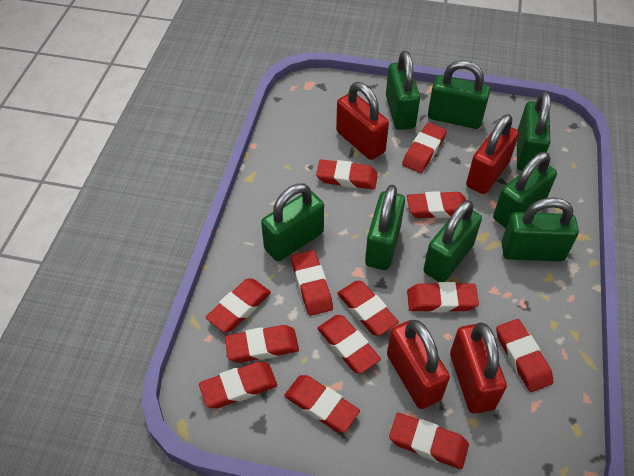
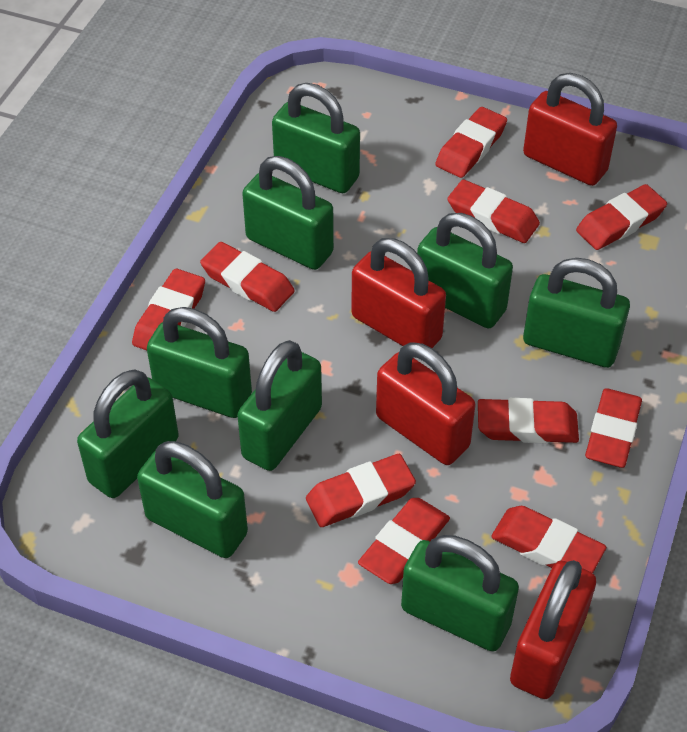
green padlock: [261,184,324,261] [365,185,405,270] [386,51,420,130] [423,200,482,282] [428,60,490,129] [493,152,557,228] [502,197,579,261] [517,91,551,171] = 8 -> [77,370,179,498] [137,441,248,558] [147,307,252,418] [237,340,322,471] [242,156,334,270] [272,83,360,193] [401,535,519,651] [417,213,513,328] [523,258,630,368] = 9
red eraser: [199,361,277,408] [206,279,271,332] [225,325,299,363] [284,375,360,432] [291,250,333,316] [316,159,378,190] [317,315,381,374] [337,281,399,336] [389,413,469,469] [402,123,447,173] [407,191,466,218] [407,282,479,312] [496,319,553,392] = 13 -> [132,269,205,351] [200,242,295,312] [306,454,416,527] [358,498,450,584] [435,107,507,178] [447,179,540,243] [478,398,579,443] [491,506,606,573] [576,184,667,250] [585,388,642,468] = 10

